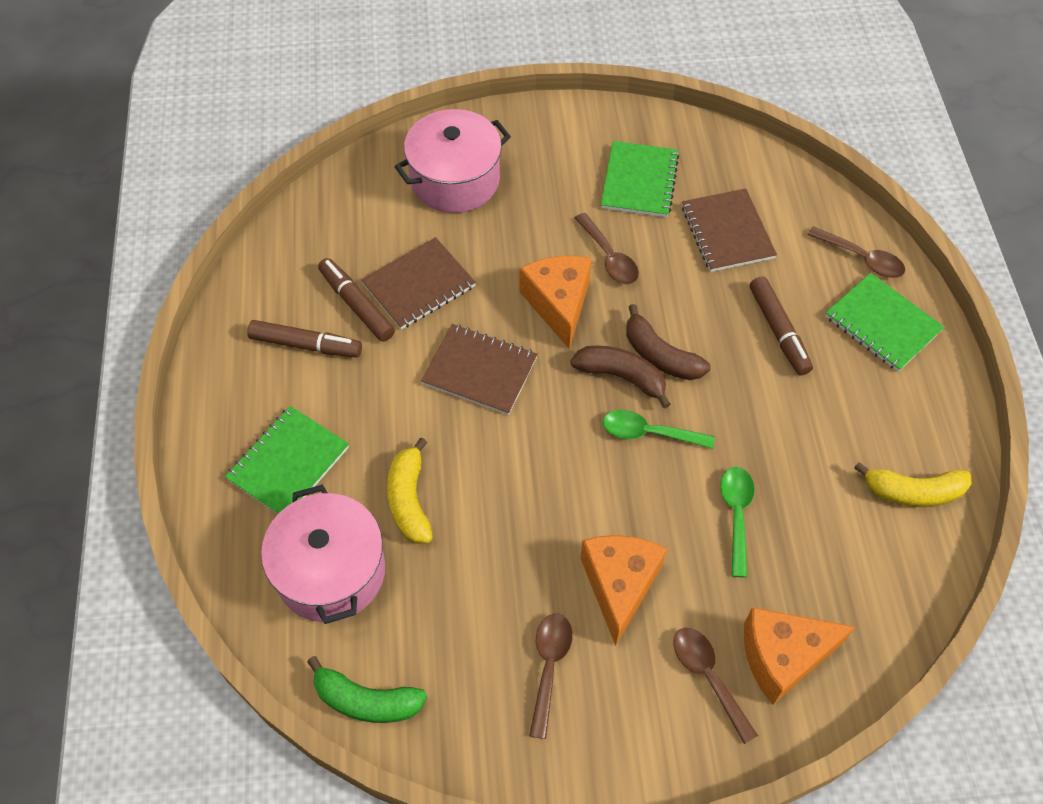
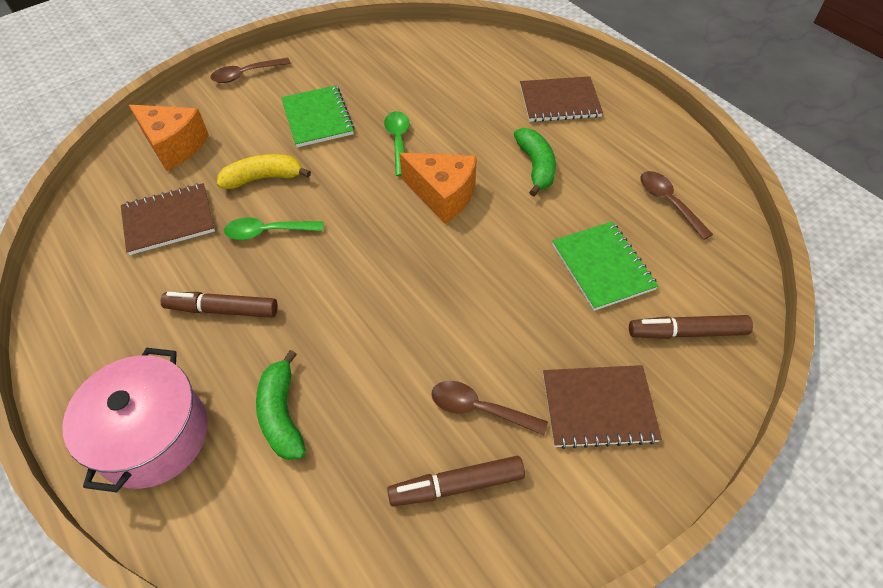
brown banana: [570,346,671,409] [626,304,711,380] = 2 -> none = 0
brown spoon: [529,613,573,739] [575,213,639,284] [673,628,758,744] [807,226,905,278] = 4 -> [211,58,291,83] [431,381,548,435] [640,171,713,240] = 3
green banana: [307,656,427,723] = 1 -> [256,350,306,460] [514,128,556,196] = 2
green notebook: [225,406,349,514] [601,141,679,217] [825,273,944,372] = 3 -> [281,85,355,147] [552,221,658,311] = 2
orange cheese: [520,256,592,349] [580,535,667,646] [744,607,855,705] = 3 -> [129,105,209,171] [399,153,477,224] = 2
pink pot: [261,485,385,624] [395,109,511,213] = 2 -> [62,348,208,492] = 1
yellow banana: [387,437,433,544] [854,462,972,507] = 2 -> [217,154,311,189] = 1

